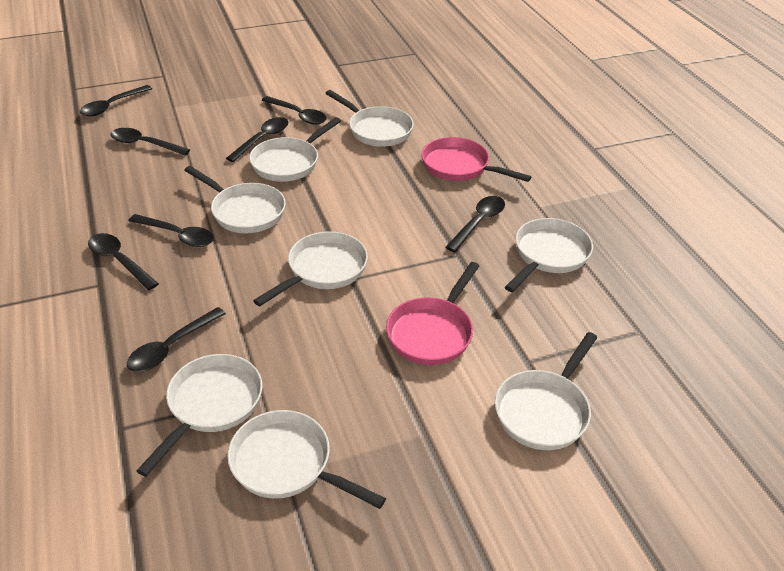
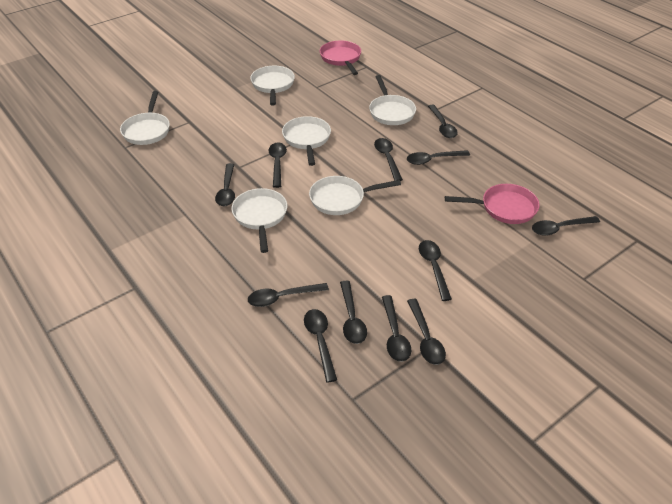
black spoon: [80,85,152,116] [88,233,159,290] [111,128,190,156] [127,307,226,372] [129,214,214,247] [226,117,288,162] [262,96,327,125] [446,196,505,252] = 8 -> [215,163,235,206] [248,283,329,307] [268,142,287,188] [304,309,337,383] [340,281,367,344] [374,138,403,181] [382,295,412,362] [407,150,470,165] [407,299,446,365] [419,240,452,301] [428,104,458,138] [532,216,600,236] = 12
white pan: [137,354,263,477] [184,166,286,233] [227,410,386,509] [249,117,341,182] [253,231,368,306] [325,90,414,147] [495,332,597,450] [505,218,593,292] = 8 -> [120,91,170,145] [231,188,287,253] [250,66,295,105] [282,116,331,166] [309,176,401,215] [369,75,416,125] = 6

